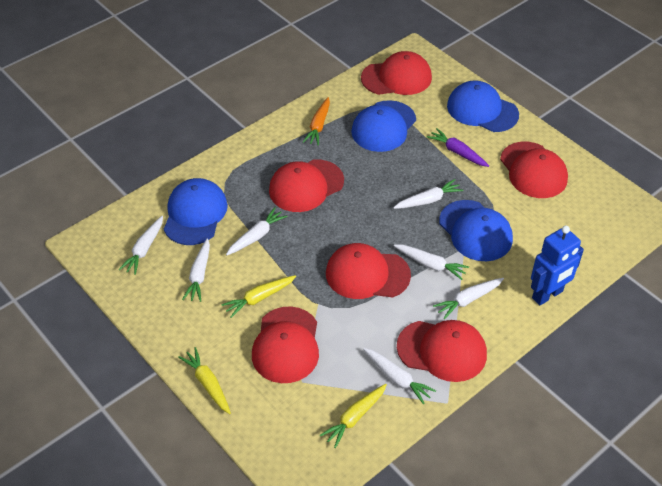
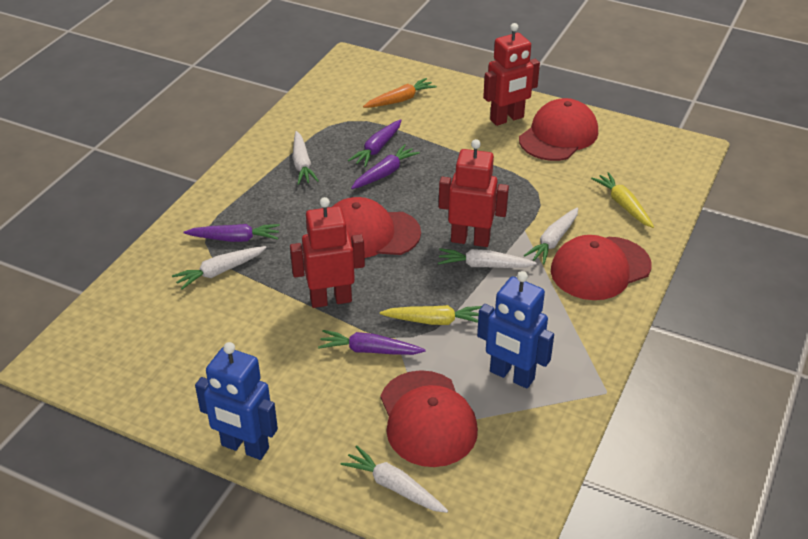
blue cap: [164,178,228,245] [351,100,416,152] [439,200,513,261] [447,80,519,132] = 4 -> none = 0
blue robot: [531,226,584,305] = 1 -> [195,342,278,460] [477,271,554,389] = 2
purple carrot: [427,128,489,167] = 1 -> [184,224,280,242] [318,330,426,355] [348,119,401,167] [351,144,420,189] = 4
red cap: [252,307,319,383] [269,159,344,212] [326,243,411,299] [361,51,432,95] [397,320,487,382] [500,142,568,198] = 6 -> [332,197,421,258] [380,370,478,467] [519,98,598,161] [551,235,652,300] = 4
red robot: none = 0 -> [290,197,365,308] [439,139,509,247] [483,23,540,126] = 3
white carrot: [119,216,163,275] [182,238,210,302] [226,207,288,256] [363,348,436,404] [393,179,464,209] [393,244,469,280] [433,278,504,319] = 7 -> [172,246,267,290] [293,131,319,185] [341,446,448,513] [438,248,537,268] [524,207,578,264] = 5
yellow carrot: [178,347,231,414] [221,275,296,318] [320,384,387,448] = 3 -> [380,305,482,325] [591,172,654,228] = 2

